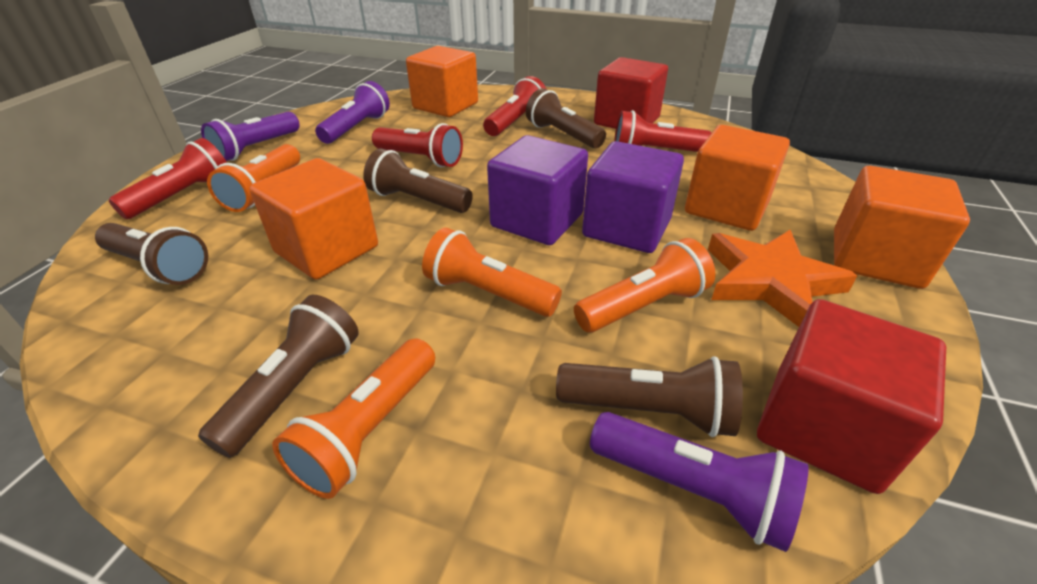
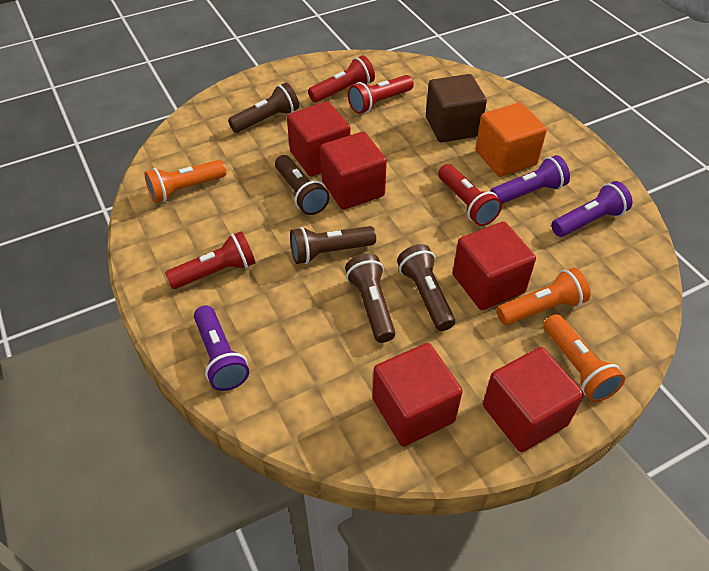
brown cube: none = 0 -> [426,74,487,142] = 1
orange cube: [250,158,378,280] [406,46,478,117] [685,125,790,231] [834,166,970,289] = 4 -> [475,102,547,177] = 1
orange flashlight: [207,144,300,212] [272,338,435,499] [422,228,562,317] [574,238,716,333] = 4 -> [145,160,226,203] [497,268,590,325] [544,314,625,402] = 3
orange star: [708,230,857,327] = 1 -> none = 0
purple cube: [487,135,588,245] [582,141,684,253] = 2 -> none = 0
red cube: [594,57,668,129] [757,299,946,494] = 2 -> [287,101,351,177] [320,132,387,210] [372,343,463,447] [453,222,536,310] [483,347,584,452] = 5

